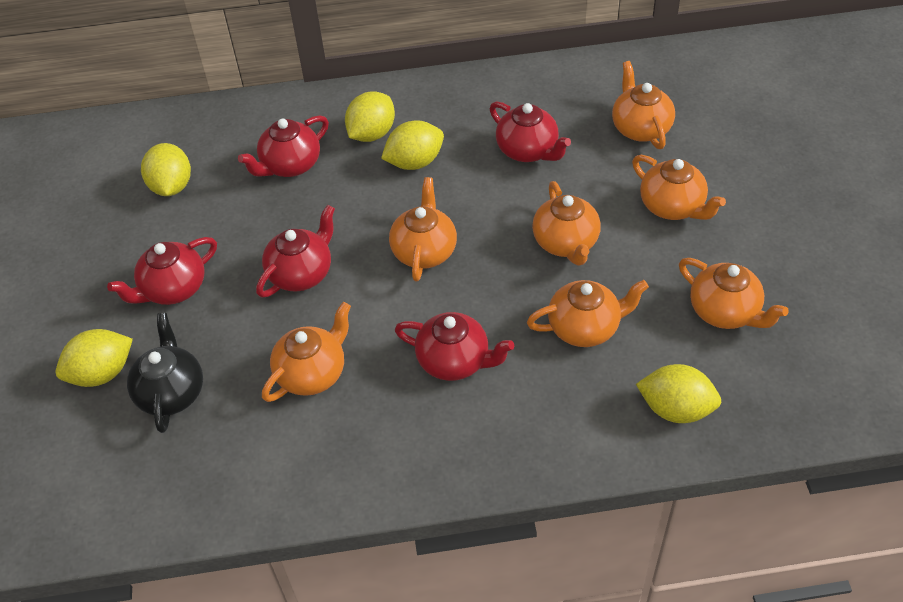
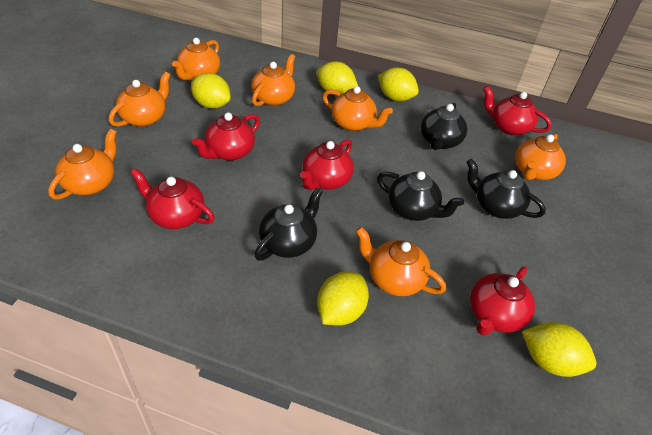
black teapot: [127,313,203,433] = 1 -> [255,188,323,260] [377,171,464,221] [421,103,467,150] [466,159,546,219] = 4

